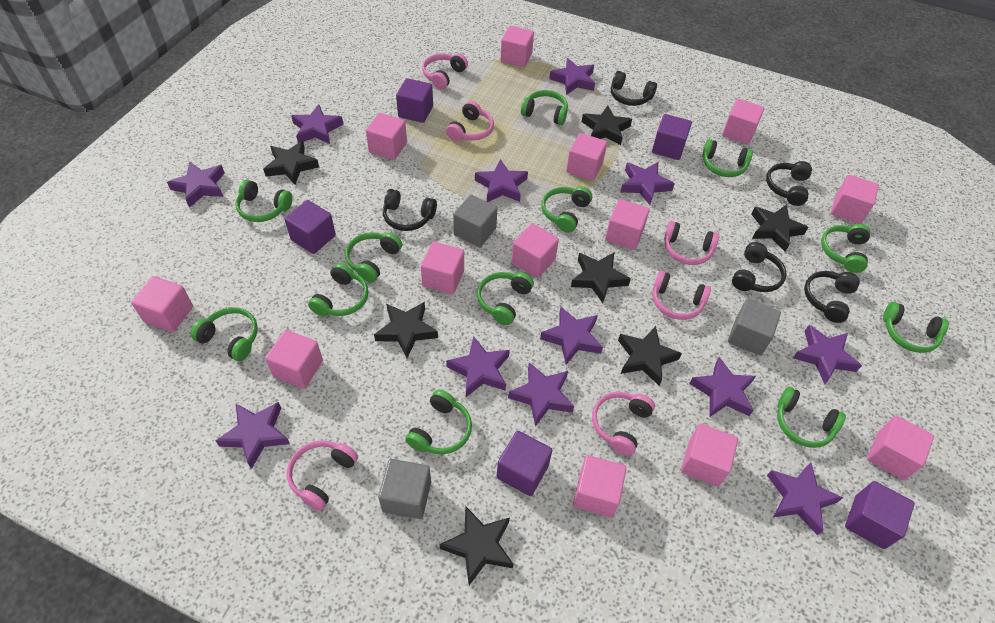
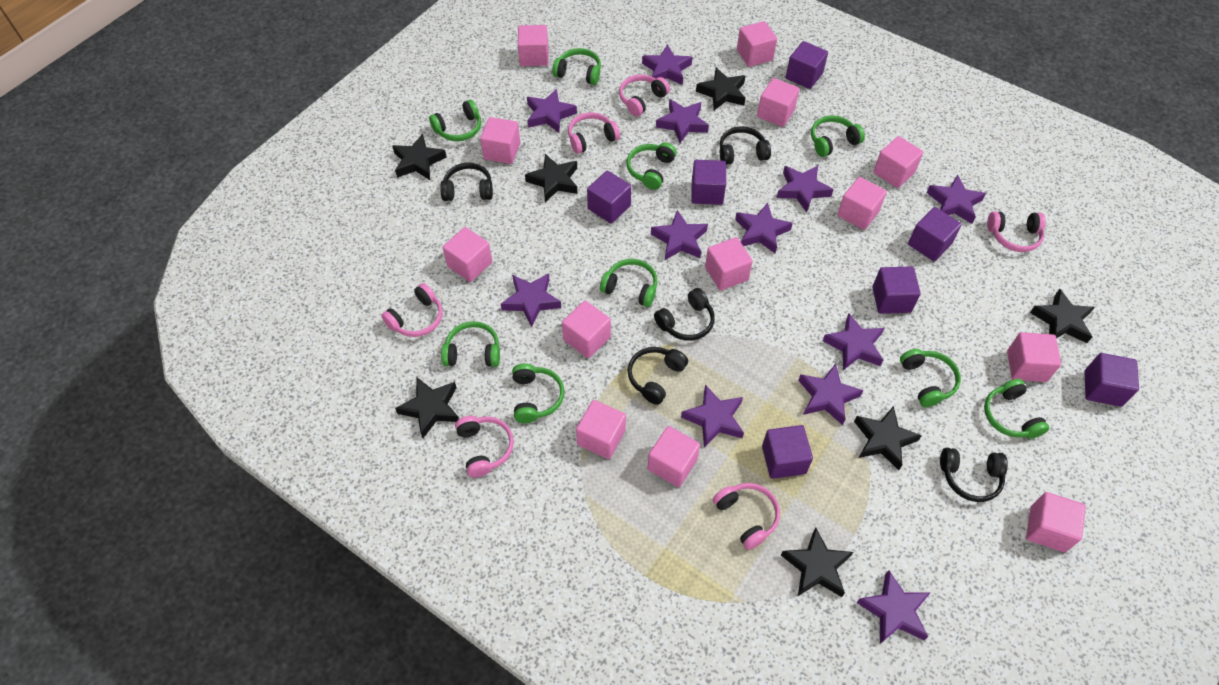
green headphones: [191,307,258,361] [235,180,293,222] [308,263,368,316] [345,232,402,282] [405,389,472,454] [477,272,534,325] [521,90,568,125] [541,187,592,233] [702,139,753,177] [777,387,846,448] [821,224,870,273] [883,302,949,353] = 12 -> [429,100,481,141] [441,321,500,367] [512,363,564,423] [552,48,601,85] [600,259,658,307] [627,143,677,190] [811,115,865,157] [900,349,961,407] [984,379,1049,439] = 9
grey cube: [378,459,431,519] [453,195,497,247] [728,299,781,356] = 3 -> none = 0
purple cube: [285,200,336,254] [396,78,433,123] [497,431,552,496] [652,114,692,160] [845,481,915,549] = 5 -> [587,171,631,224] [691,160,726,205] [762,425,813,479] [786,41,828,89] [872,266,921,314] [908,207,962,261] [1084,353,1139,407] = 7

